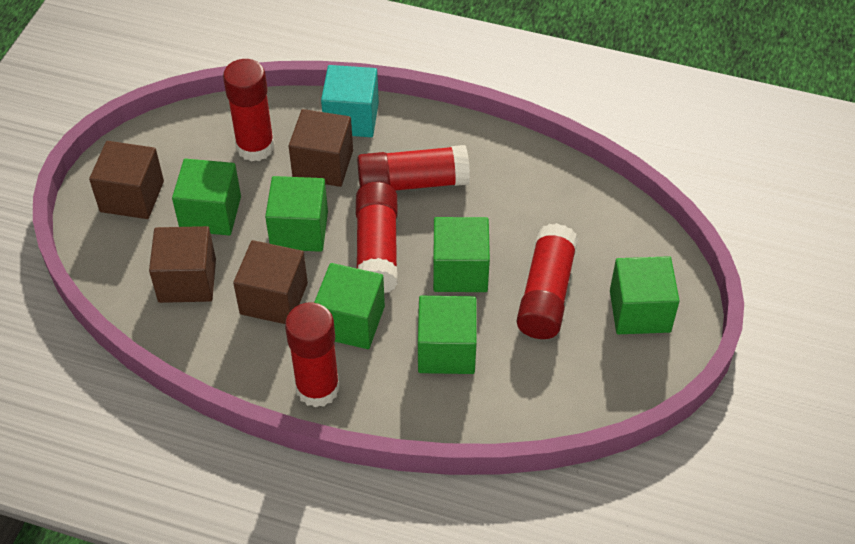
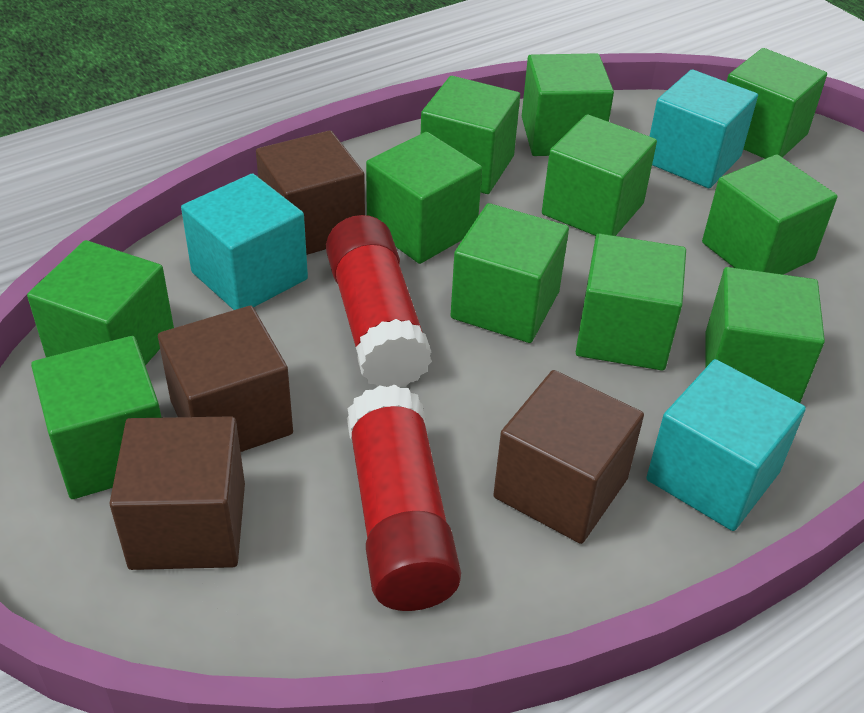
green cube: [172,159,241,235] [265,176,328,252] [314,263,385,349] [418,296,477,374] [433,217,490,292] [610,256,680,334] = 6 -> [27,240,174,366] [31,336,162,499] [366,132,482,264] [421,76,520,194] [451,203,569,343] [522,53,614,156] [542,114,657,236] [576,234,686,371] [702,154,837,275] [705,267,825,403] [727,48,827,159] = 11
red glue stick: [223,59,275,162] [285,302,340,408] [356,182,398,294] [357,145,470,191] [517,223,578,339] = 5 -> [326,215,432,387] [347,385,461,611] = 2
turquoise cube: [321,65,379,137] = 1 -> [181,173,308,310] [646,359,806,531] [650,69,758,188] = 3

